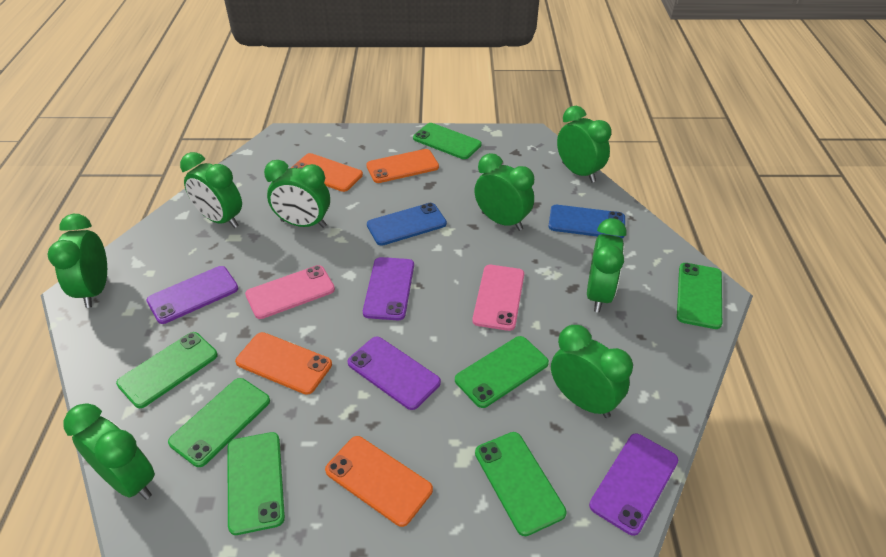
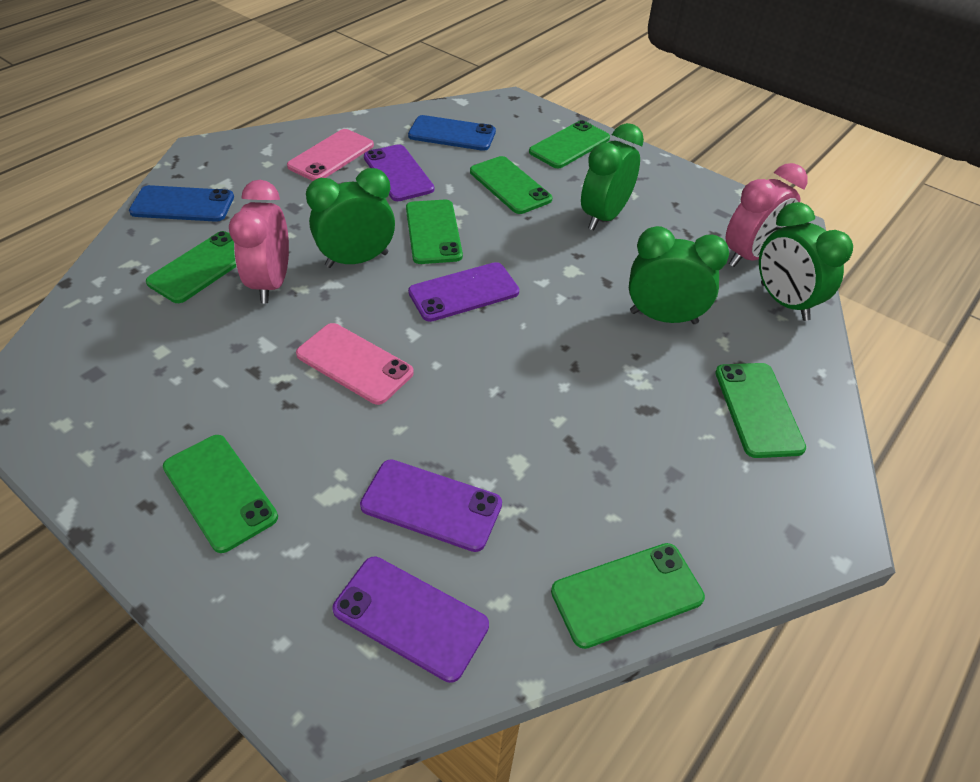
green clock: [47,214,107,308] [63,403,155,500] [180,152,242,228] [264,160,330,228] [474,153,534,231] [551,325,633,418] [557,106,611,183] [587,218,627,312] = 8 -> [306,168,395,268] [581,123,644,230] [629,226,729,324] [759,202,853,321] = 4
orange phone: [235,332,332,395] [291,153,363,192] [325,436,433,527] [366,149,439,183] = 4 -> none = 0
pink clock: none = 0 -> [229,180,289,303] [725,163,808,267] = 2

